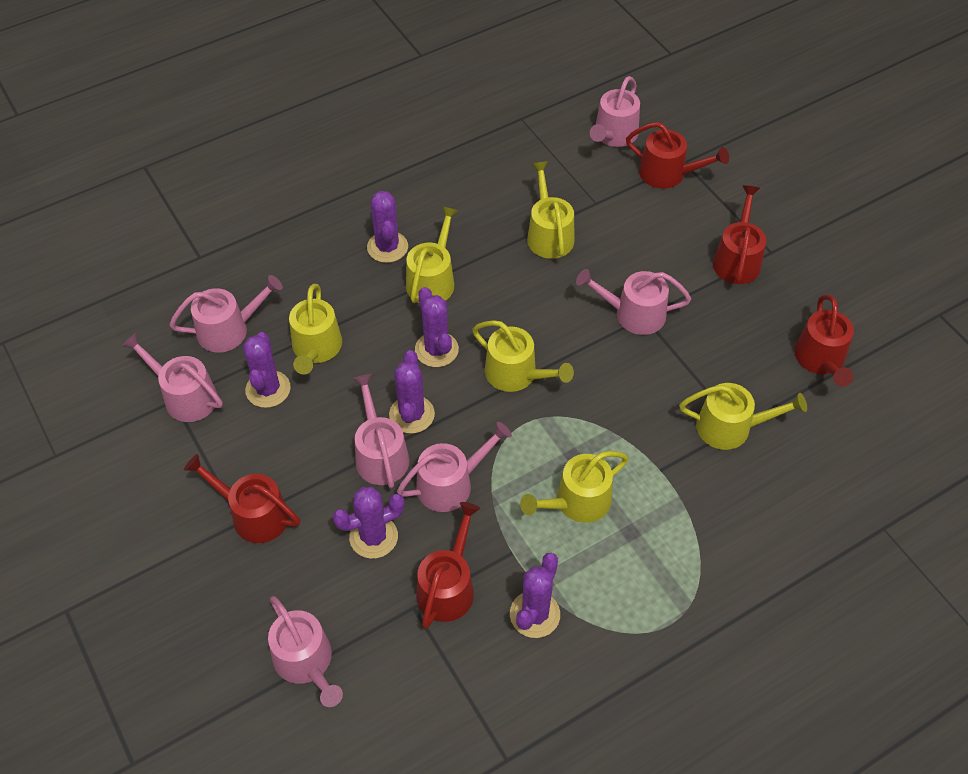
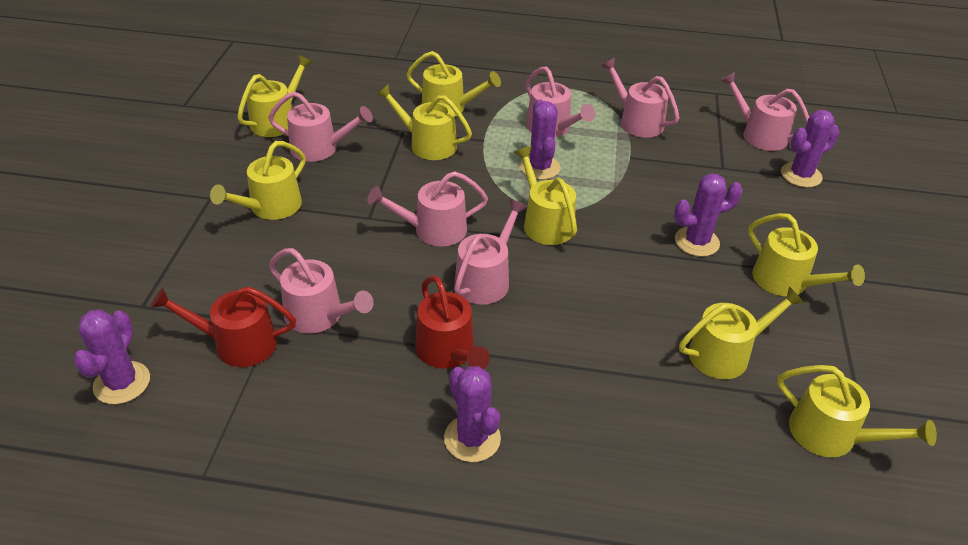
purple cactus: [243,332,291,408] [333,487,405,559] [367,191,408,263] [389,350,435,434] [415,287,459,367] [510,553,560,638] = 6 -> [73,309,150,404] [444,366,501,462] [520,99,561,180] [674,173,743,257] [781,110,840,188] = 5
red watering can: [184,454,300,543] [416,502,480,629] [626,122,729,189] [713,185,766,284] [794,295,854,387] = 5 -> [150,287,296,367] [415,276,490,369] = 2
yellow watering can: [289,284,342,375] [406,206,459,303] [472,320,574,392] [520,451,629,523] [527,161,574,259] [679,383,807,450] = 6 -> [210,141,306,220] [237,55,312,137] [376,84,472,160] [406,51,501,116] [514,146,577,245] [679,286,804,379] [748,213,865,296] [777,365,937,457] = 8

